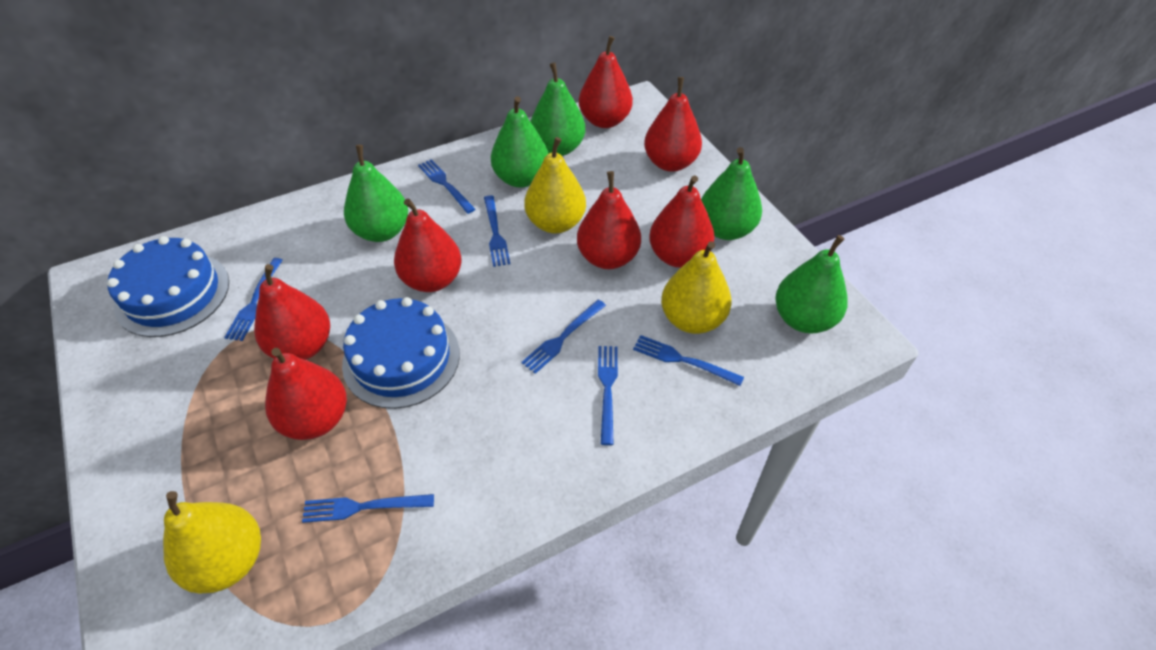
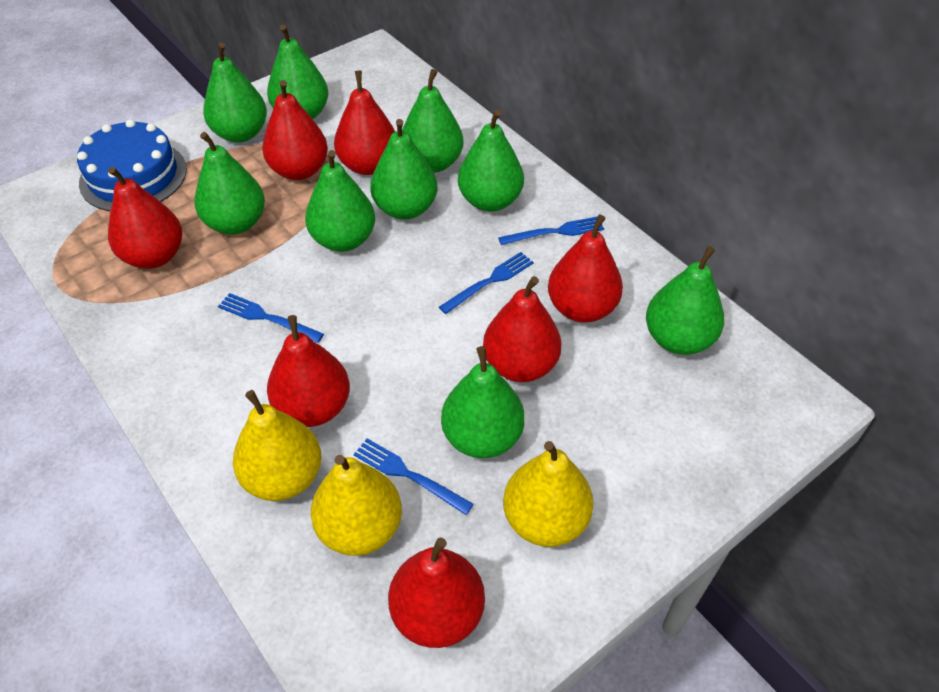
blue cake: [107,236,229,337] [342,297,460,409] = 2 -> [77,119,187,211] = 1
blue fork: [224,258,283,341] [302,494,434,523] [418,159,475,214] [484,195,510,267] [521,299,606,374] [598,346,618,445] [633,335,744,386] = 7 -> [218,293,324,343] [353,438,474,515] [439,252,534,314] [498,216,604,245] = 4
green pear: [344,145,408,242] [491,96,549,188] [530,62,585,156] [701,147,762,240] [775,235,848,333] = 5 -> [194,132,265,235] [203,42,267,143] [267,25,328,119] [305,150,375,252] [370,119,437,220] [402,69,464,173] [441,346,525,458] [458,110,524,212] [646,246,724,355] = 9

